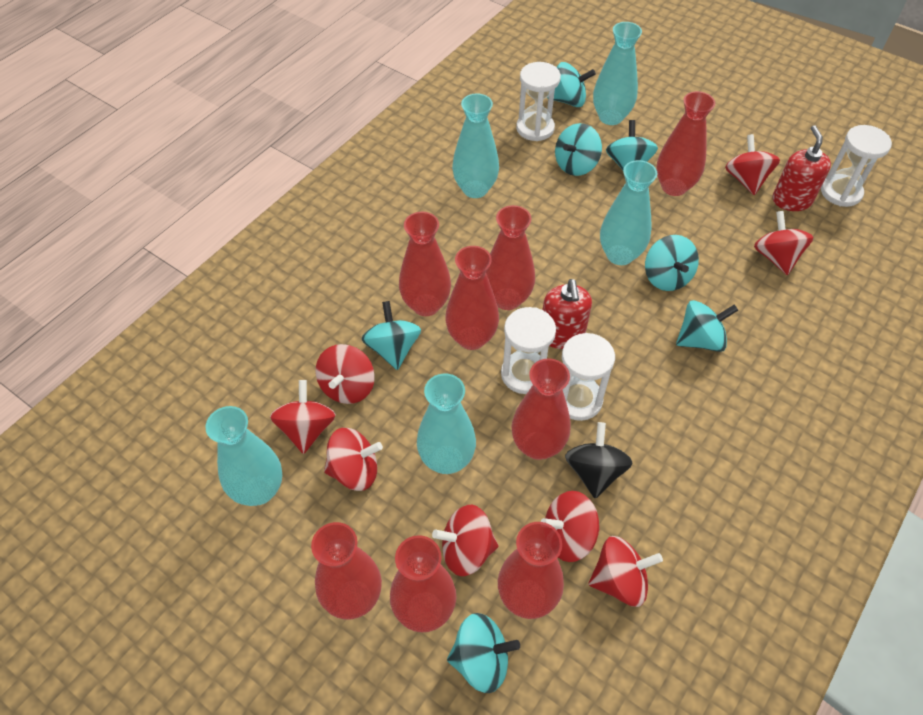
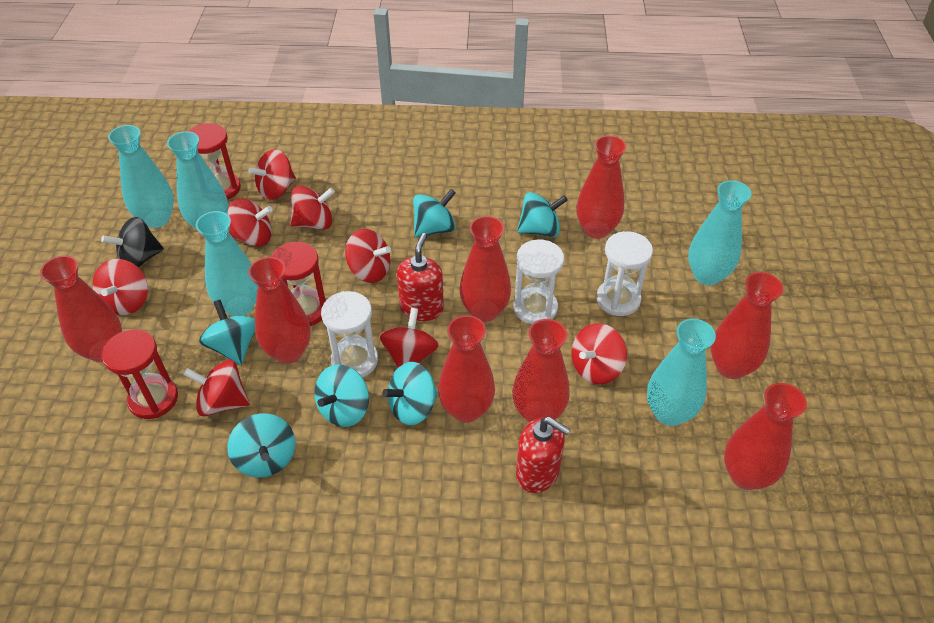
red hourglass: none = 0 -> [102,329,178,419] [189,123,241,200] [271,242,326,326] = 3
turquoise spinning top: [361,301,421,370] [447,613,520,693] [547,62,596,107] [555,123,602,176] [606,120,658,170] [645,235,699,291] [676,300,738,352] = 7 -> [199,300,255,365] [227,413,295,478] [314,364,369,427] [382,362,438,425] [413,189,456,237] [517,192,568,237] = 6
white hourglass: [501,307,556,394] [516,62,561,141] [562,333,615,421] [821,125,892,207] = 4 -> [321,291,378,377] [513,240,564,324] [596,231,653,316] = 3

